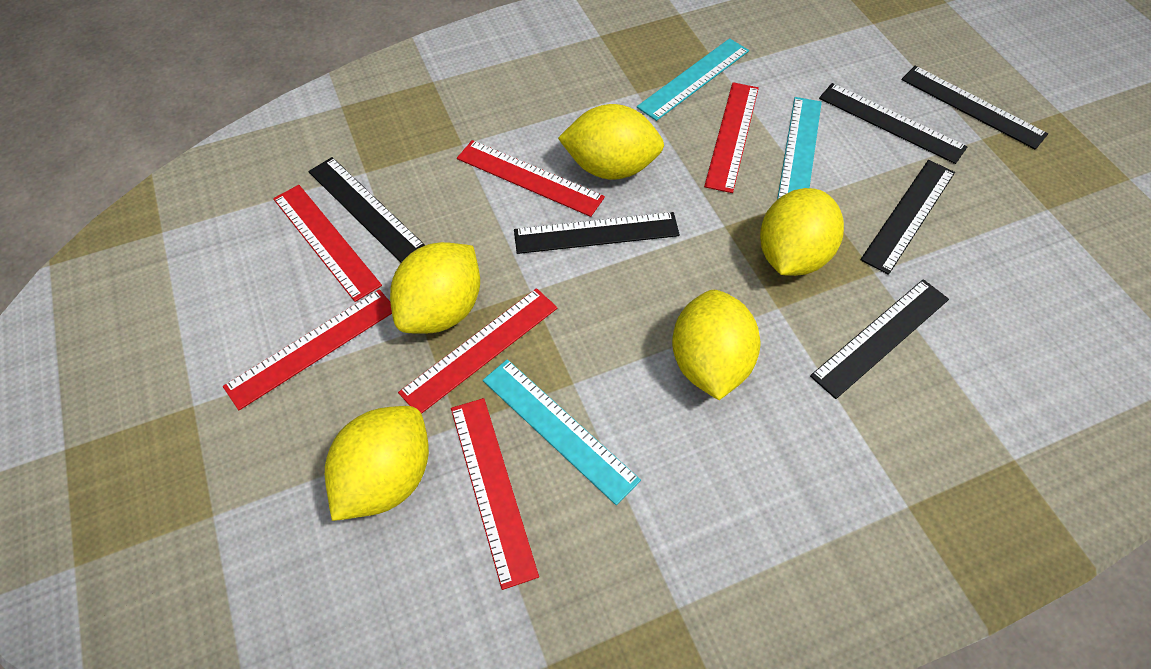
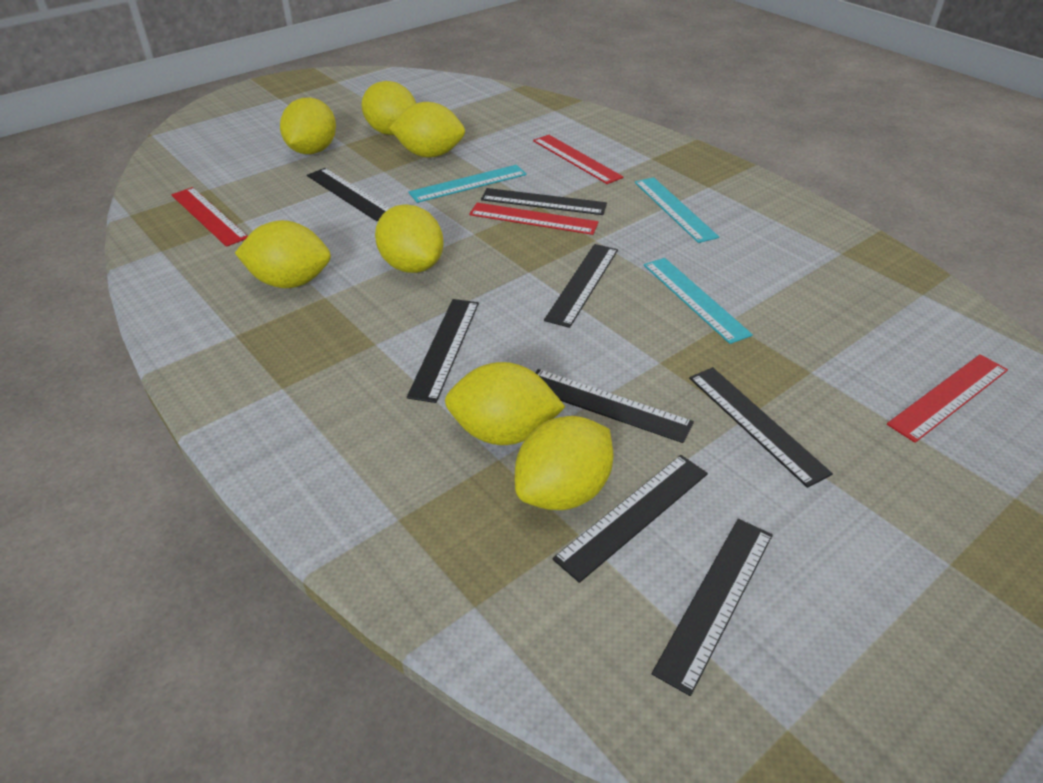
black ruler: [308,157,425,263] [514,212,680,254] [810,279,949,399] [819,83,967,164] [860,160,955,275] [901,66,1048,149] = 6 -> [307,168,390,221] [407,299,479,403] [481,188,607,215] [535,369,694,443] [544,244,618,328] [552,455,708,583] [652,519,773,696] [689,367,833,488] = 8
red ruler: [223,289,392,410] [273,185,382,302] [398,288,558,414] [451,398,539,590] [457,140,605,217] [704,82,759,193] = 6 -> [171,187,248,247] [469,203,599,235] [533,135,623,184] [887,354,1008,443] = 4
yellow lemon: [325,406,429,521] [390,242,480,334] [558,104,664,179] [672,290,760,400] [760,188,844,276] = 5 -> [235,220,331,288] [280,97,336,154] [361,81,416,135] [375,204,444,273] [389,102,465,157] [445,362,565,445] [515,416,613,510] = 7

